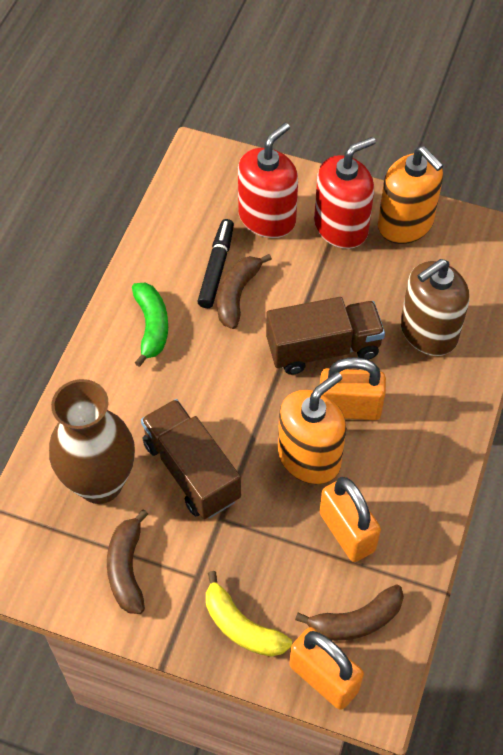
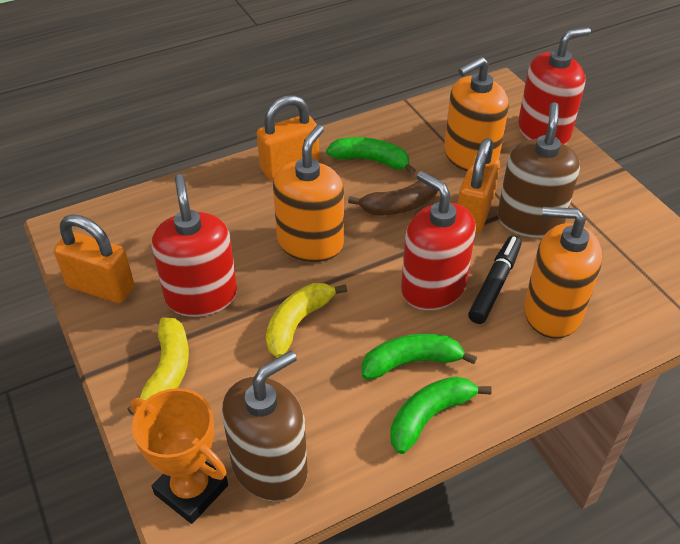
brown banana: [107,509,148,614] [217,254,272,329] [295,584,404,641] = 3 -> [348,174,439,215] = 1
brown soap dispenser: [400,259,470,356] = 1 -> [222,351,308,501] [498,102,580,238] = 2
brown truck: [141,399,241,519] [266,297,385,375] = 2 -> none = 0
brown vase: [49,379,135,504] = 1 -> none = 0
green banana: [132,283,168,367] = 1 -> [326,137,416,175] [362,334,477,380] [390,376,492,454] = 3
orange soap dispenser: [278,372,346,484] [378,146,443,244] = 2 -> [273,125,344,262] [444,57,509,171] [524,207,602,339] = 3
orange trophy: none = 0 -> [130,388,228,524] = 1
red soap dispenser: [238,123,298,238] [314,137,376,249] = 2 -> [152,174,237,317] [401,171,476,310] [518,27,591,145] = 3
yellow banana: [206,571,292,657] = 1 -> [127,317,189,415] [266,283,347,358] = 2

